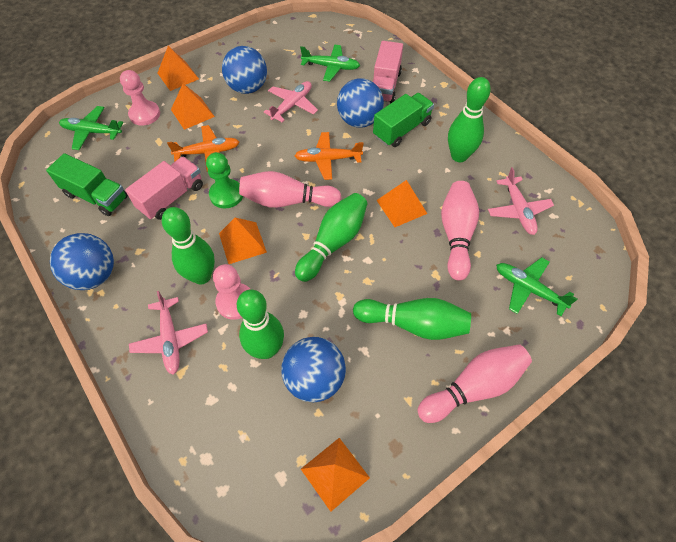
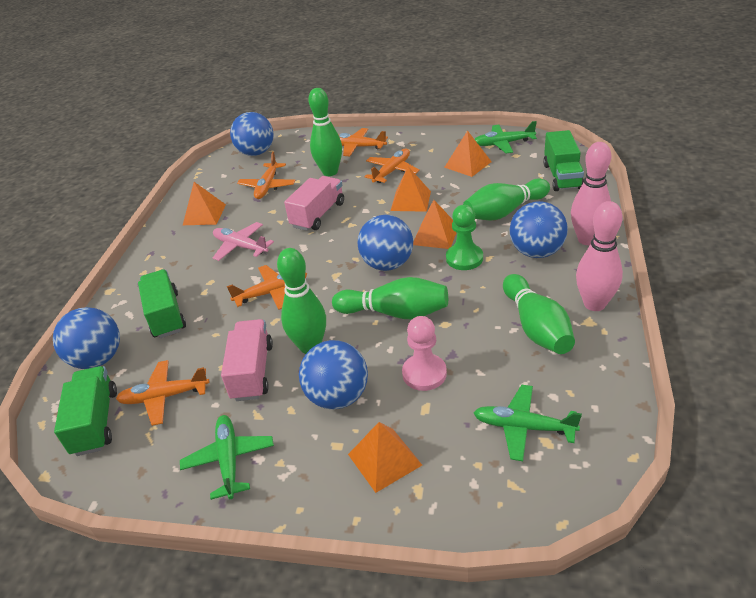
blue ball: [50,233,114,290] [222,46,267,94] [281,337,346,402] [337,78,384,128] = 4 -> [53,307,120,369] [230,112,274,156] [299,340,368,409] [357,215,413,271] [510,201,568,258] = 5
green truck: [46,153,128,216] [373,93,434,147] = 2 -> [54,366,117,456] [138,269,186,338] [543,130,584,191] = 3
orange plane: [167,125,239,172] [295,132,364,180] = 2 -> [116,360,210,426] [227,265,308,310] [237,152,296,199] [338,128,388,156] [364,149,420,183] = 5
pink bowling pin: [239,171,341,208] [417,344,532,423] [441,181,479,281] = 3 -> [571,142,611,245] [576,201,623,311] = 2
pink pawn: [120,70,160,126] [213,264,250,320] = 2 -> [402,316,447,391] = 1
pink plane: [129,291,208,375] [264,81,318,122] [488,167,554,235] = 3 -> [213,222,274,261] = 1

